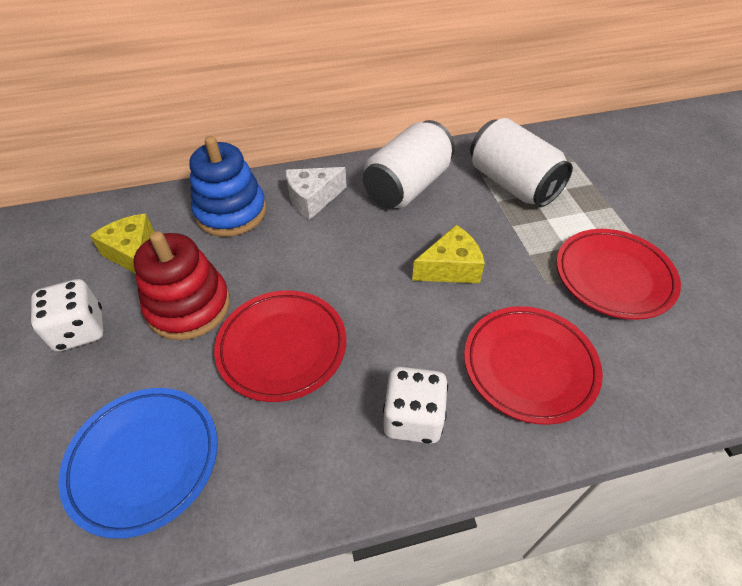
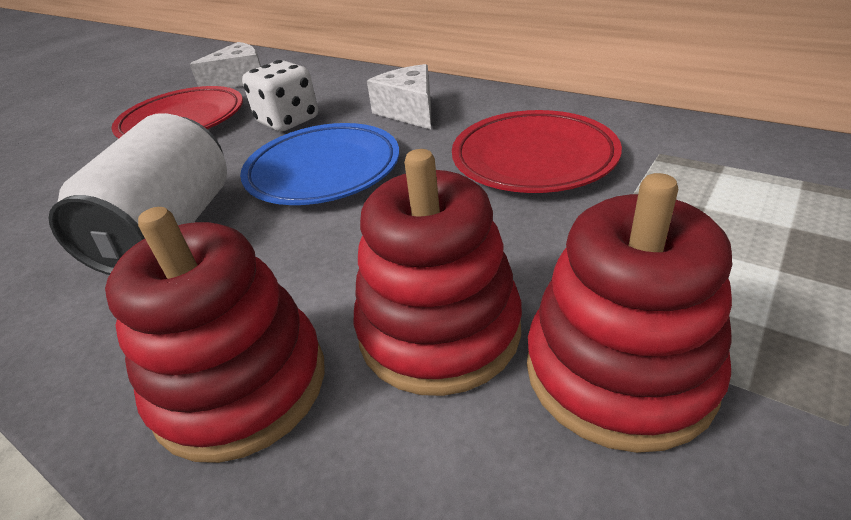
blue stacking toy: [189,136,267,237] = 1 -> none = 0
red plate: [214,290,346,402] [464,306,603,425] [557,229,681,320] = 3 -> [111,86,243,138] [452,110,622,193] = 2
red stacking toy: [133,231,230,340] = 1 -> [105,207,325,463] [354,149,522,396] [527,173,732,453] = 3
white can: [363,120,455,208] [470,118,573,207] = 2 -> [48,113,227,275] = 1
white cheese: [286,167,347,220] = 1 -> [190,42,261,88] [367,64,431,130] = 2
white dice: [31,279,104,352] [383,367,448,444] = 2 -> [242,60,318,131] = 1
yellow cheese: [90,214,154,274] [412,225,485,283] = 2 -> none = 0

